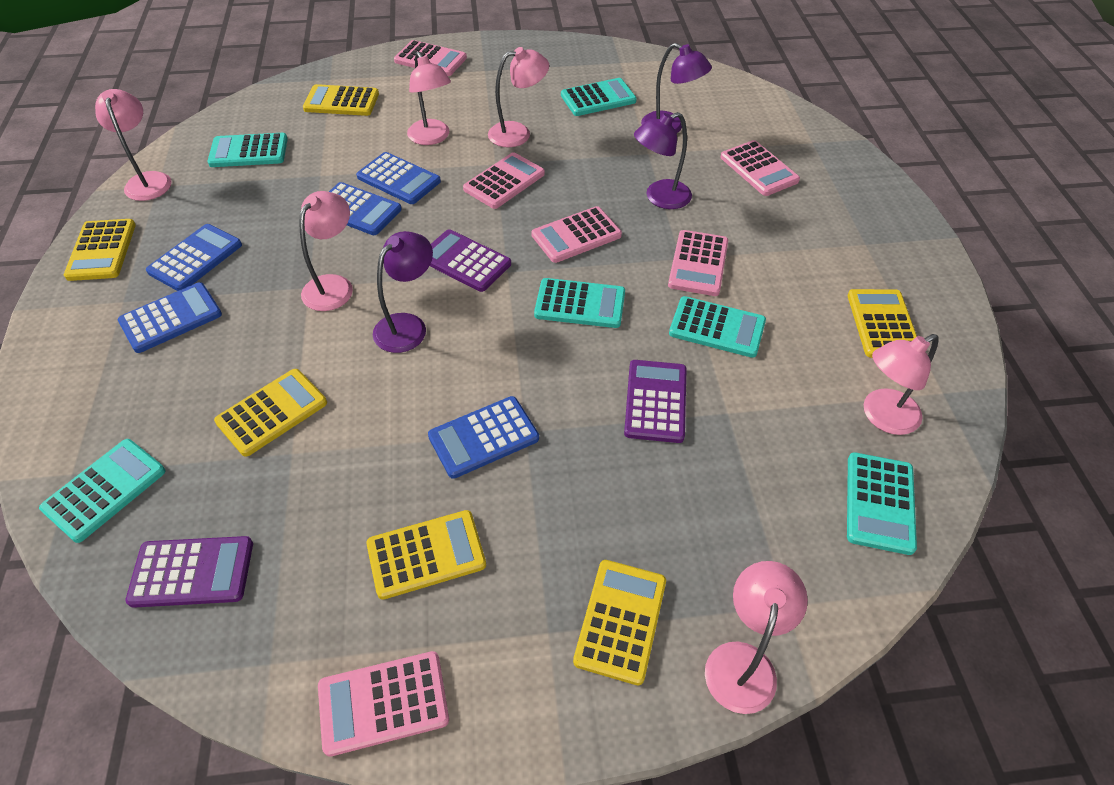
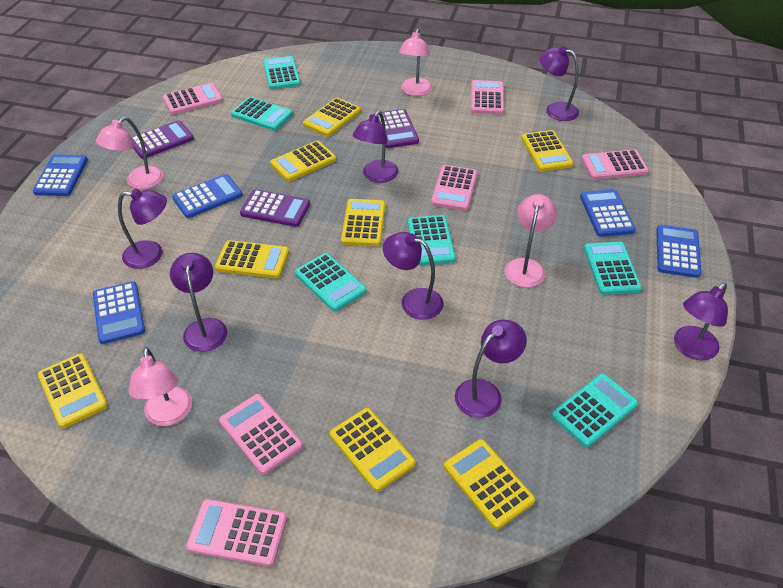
pink lamp: [95,89,172,201] [299,191,353,311] [407,52,451,145] [488,47,549,147] [705,561,808,714] [864,334,939,435] = 6 -> [96,117,163,189] [128,347,192,426] [399,29,432,96] [504,194,557,288] = 4
purple lamp: [373,231,433,353] [634,112,692,209] [641,43,712,133] = 3 -> [118,189,167,269] [170,253,227,352] [353,111,398,183] [383,232,443,320] [455,320,527,418] [539,46,579,121] [674,282,728,360] = 7
yellow calculator: [64,219,136,281] [214,369,327,457] [303,84,379,116] [366,510,486,600] [573,560,666,685] [848,289,917,358] = 6 -> [38,353,108,428] [215,240,289,279] [270,141,336,182] [303,97,361,137] [330,408,416,492] [341,199,385,246] [444,439,535,529] [522,130,573,172] = 8

